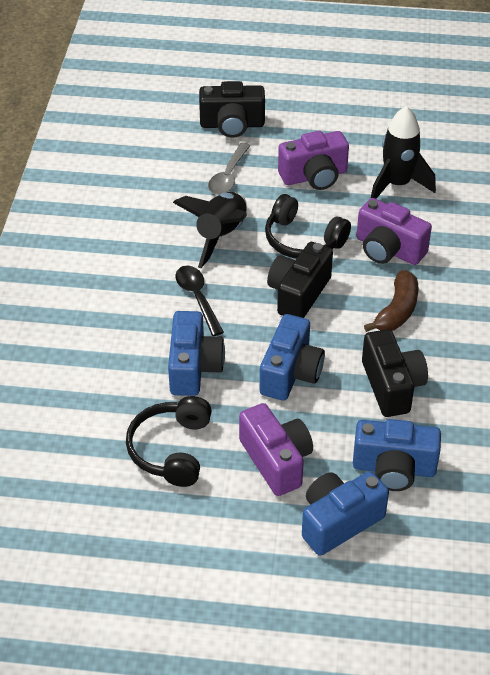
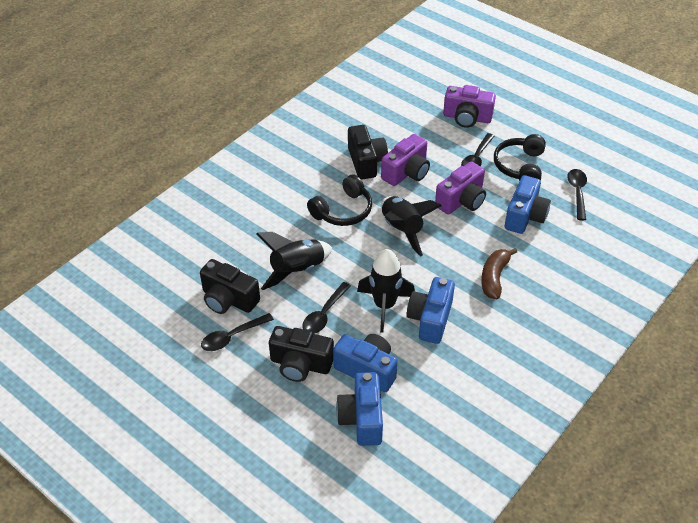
black rocket: [173,192,247,268] [371,106,436,199] = 2 -> [256,232,332,290] [357,249,415,333] [381,196,442,257] = 3
black spoon: [176,266,224,336] = 1 -> [201,313,274,351] [302,282,351,334] [461,133,494,166] [567,169,587,221] = 4
grey spoon: [208,142,251,195] = 1 -> none = 0

